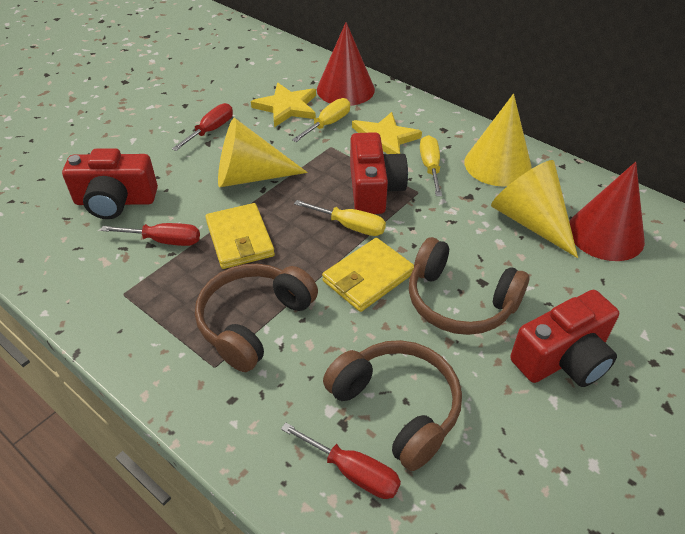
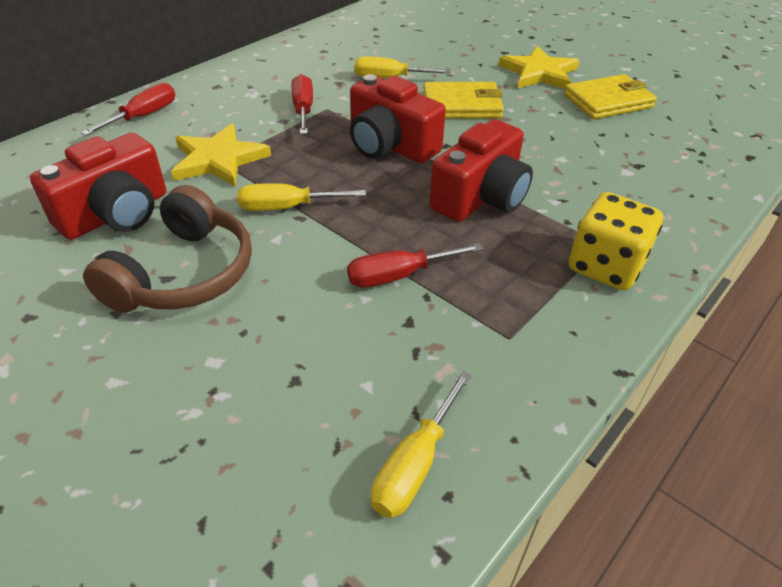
brown headphones: [195,264,318,372] [323,340,462,471] [409,237,529,335] = 3 -> [83,185,252,313] = 1
red cone: [317,22,375,106] [569,162,645,261] = 2 -> none = 0
yellow cone: [218,118,308,187] [464,94,532,187] [491,160,578,258] = 3 -> none = 0
yellow dice: none = 0 -> [569,192,663,290] = 1

